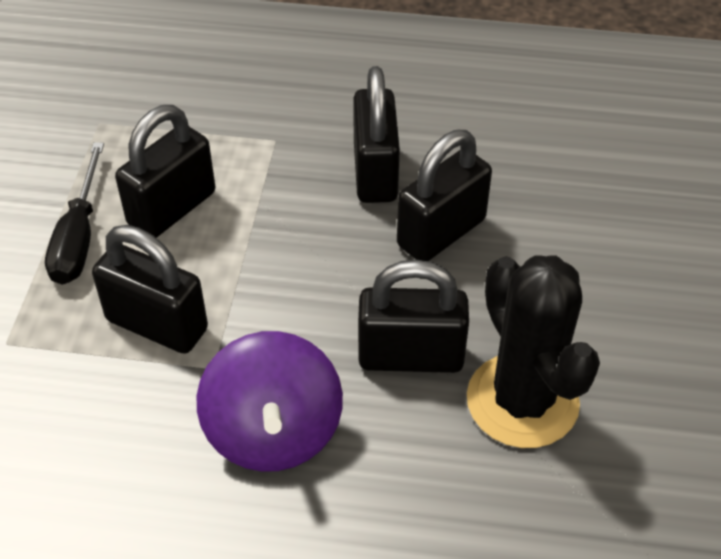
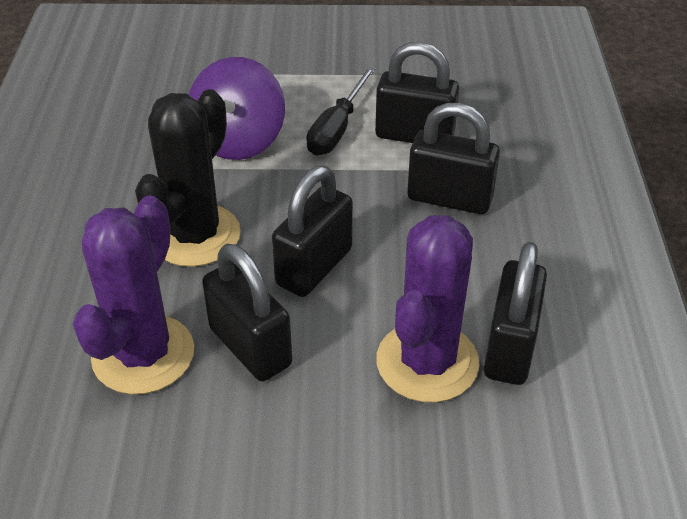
purple cactus: none = 0 -> [73,195,194,395] [376,215,479,403] = 2

